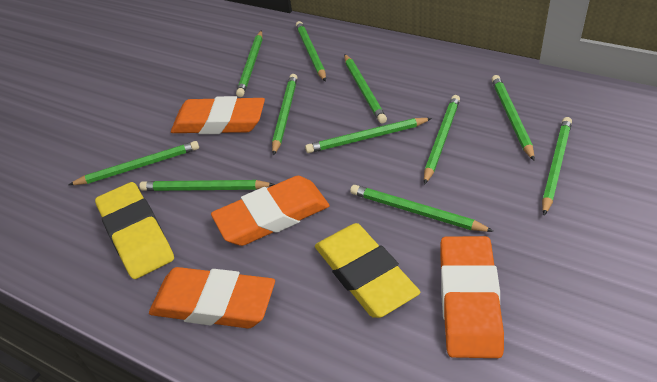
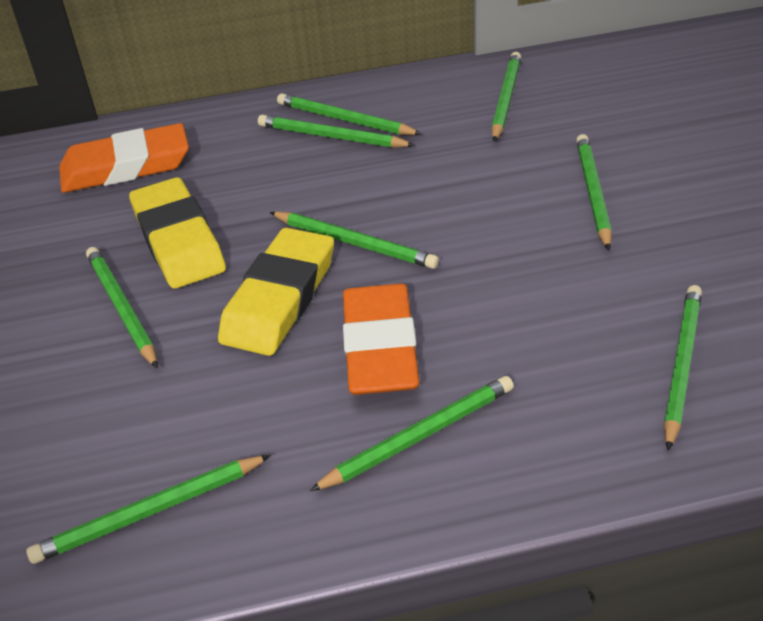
green pencil: [69,141,199,185] [139,180,275,191] [236,30,262,97] [272,74,297,156] [296,21,326,82] [305,118,432,153] [344,54,387,124] [350,185,494,232] [424,95,460,185] [491,75,535,161] [542,117,572,216] = 11 -> [27,455,271,564] [86,247,158,369] [258,115,415,148] [269,212,439,269] [277,93,421,135] [310,376,514,491] [491,52,521,142] [576,134,612,250] [664,285,702,451] = 9
orange eraser: [149,267,275,329] [171,96,265,134] [211,176,330,246] [440,236,504,358] = 4 -> [59,123,189,193] [343,283,420,395] = 2

